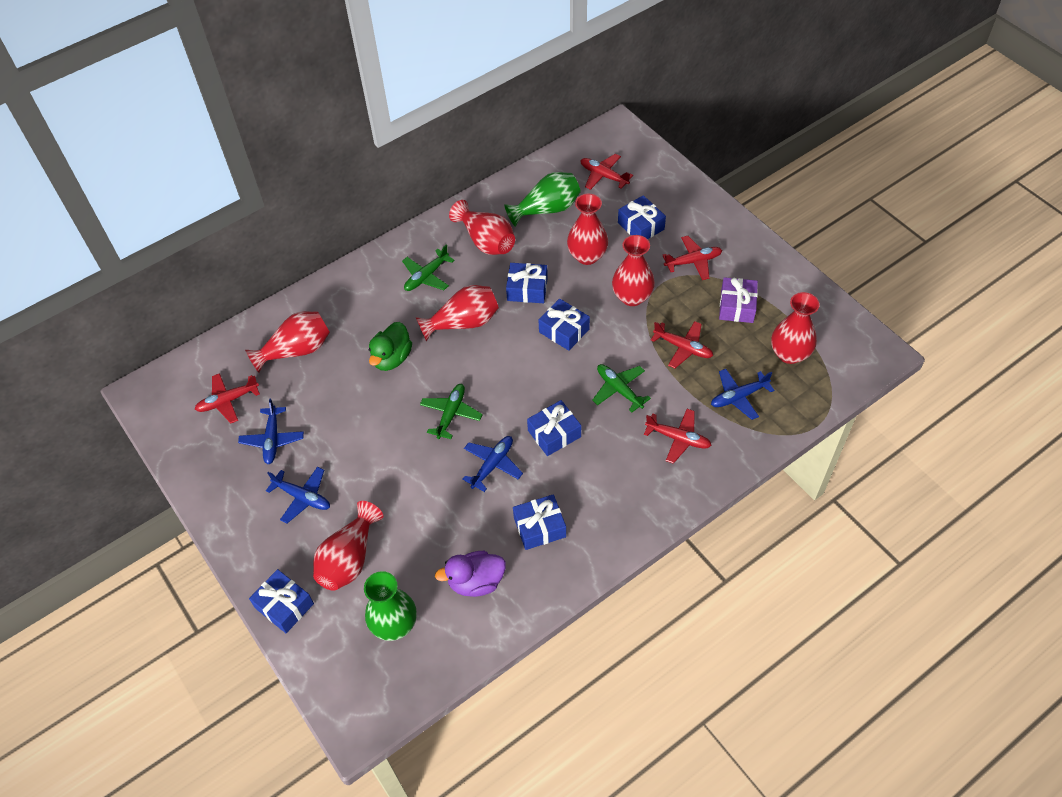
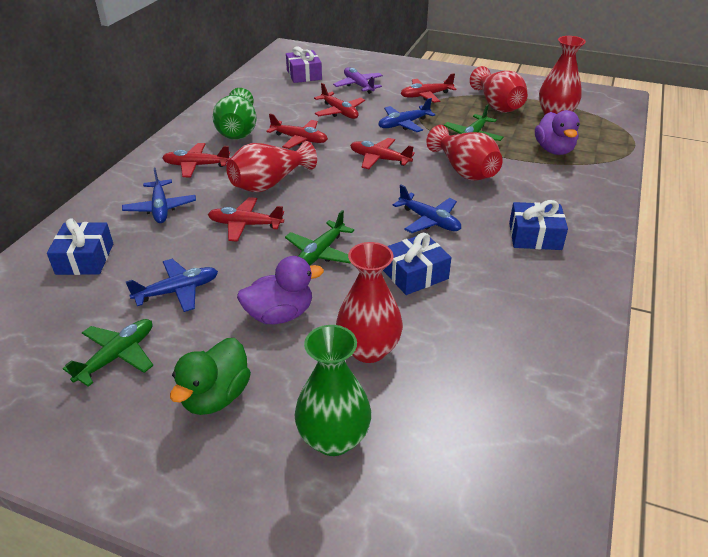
blue gift: [249,569,314,633] [506,263,548,303] [513,494,566,550] [527,400,581,456] [539,298,590,351] [618,195,666,239] = 6 -> [47,219,113,275] [383,233,451,295] [509,200,568,250] = 3
purple duck: [435,551,506,597] = 1 -> [237,256,324,324] [535,110,580,155] = 2
purple plane: none = 0 -> [333,67,383,94] = 1
red plane: [194,373,260,423] [581,154,633,190] [644,409,712,464] [651,321,713,368] [662,236,722,280] = 5 -> [162,143,230,177] [208,197,284,242] [266,114,328,149] [314,83,365,119] [350,138,415,169] [401,73,456,103] = 6
red vase: [245,311,330,373] [313,501,384,591] [416,285,499,342] [449,200,515,255] [567,194,608,265] [612,235,655,306] [771,292,819,364] = 7 -> [226,141,317,192] [336,242,403,363] [426,125,503,181] [470,66,528,113] [539,36,586,115] = 5

